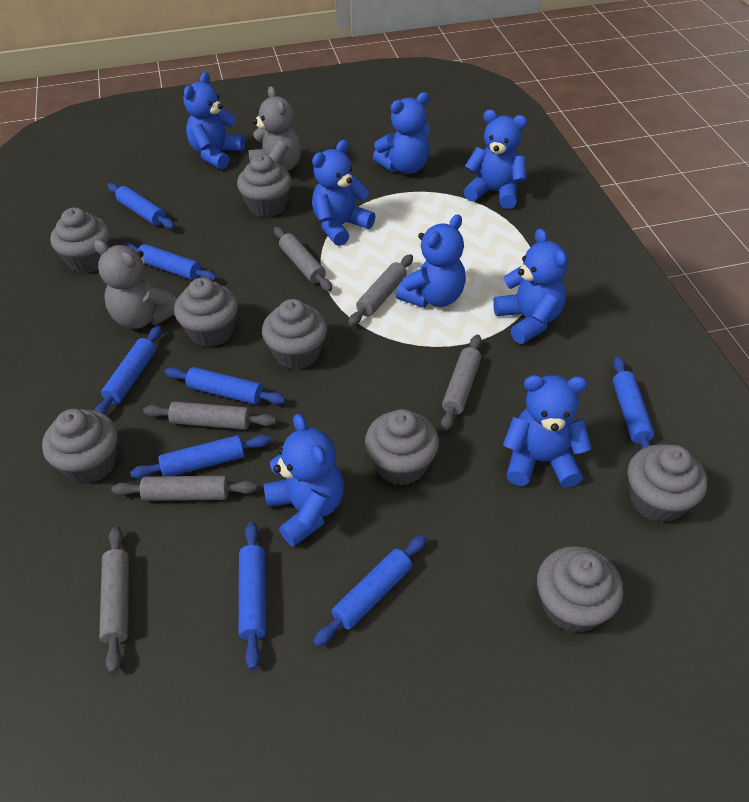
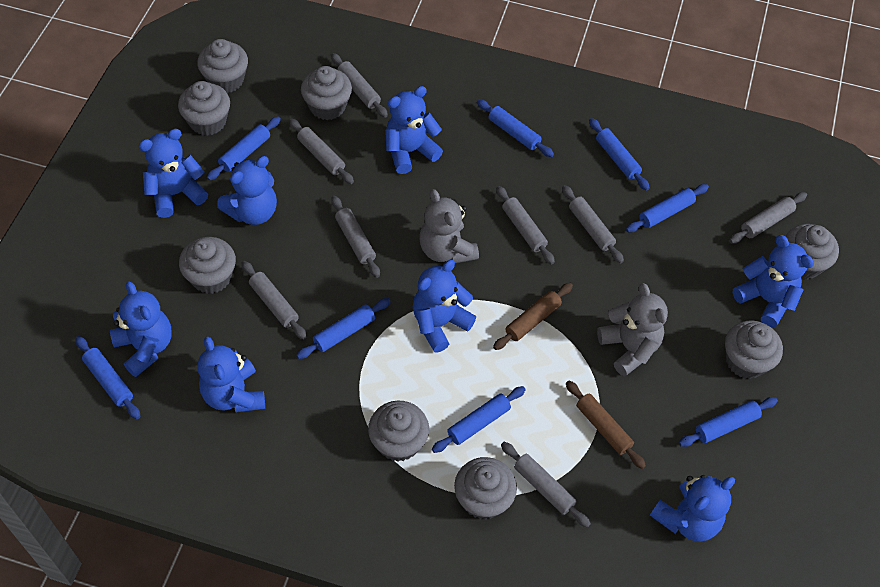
brown rolling pin: none = 0 -> [493,283,573,350] [566,381,646,469] = 2
grey rolling pin: [99,526,129,673] [111,476,257,501] [143,401,276,430] [274,227,332,292] [348,254,413,326] [441,335,482,431] = 6 -> [241,261,307,339] [289,119,354,184] [331,53,388,118] [331,196,380,278] [496,186,555,265] [501,442,591,528] [562,185,624,263] [730,192,807,243] = 8

